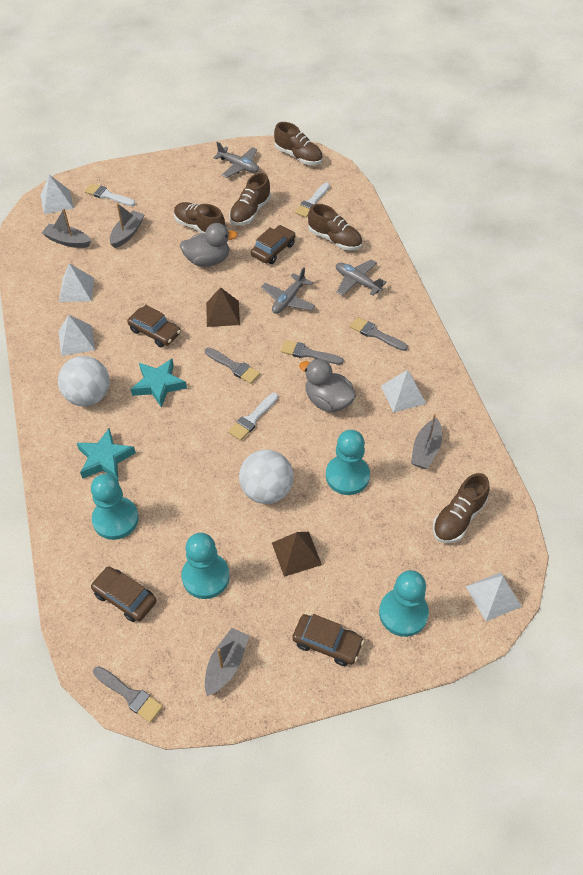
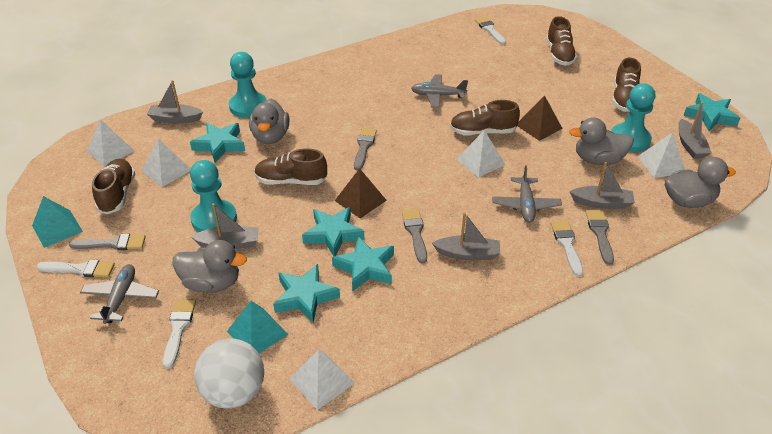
brown car: [91,566,156,622] [127,305,181,347] [251,225,295,264] [292,614,364,666] = 4 -> none = 0
grey boat: [42,209,91,248] [110,203,145,248] [205,628,250,696] [411,414,442,469] = 4 -> [147,80,203,123] [191,203,259,249] [432,213,500,260] [570,162,635,209] [678,102,712,159] = 5
grey duck: [180,223,238,267] [299,359,356,412] = 2 -> [172,240,247,293] [249,98,289,144] [569,117,634,165] [665,157,736,208] = 4
turquoise pawn: [91,474,139,540] [182,533,230,599] [326,430,370,495] [379,570,429,637] = 4 -> [190,160,237,232] [229,52,267,118] [611,83,655,152] = 3
turquoise pyramid: none = 0 -> [32,196,83,248] [227,301,288,353] = 2
turquoise star: [77,428,136,480] [131,359,187,408] = 2 -> [190,123,245,162] [273,264,340,323] [302,207,364,256] [332,236,394,292] [683,93,740,131] = 5
white ball: [58,356,110,406] [239,450,294,504] = 2 -> [194,339,264,409] = 1
white brush: [85,183,135,206] [228,393,278,441] [295,182,330,218] = 3 -> [37,259,115,277] [163,299,196,368] [475,17,506,45] [551,220,583,277] = 4

